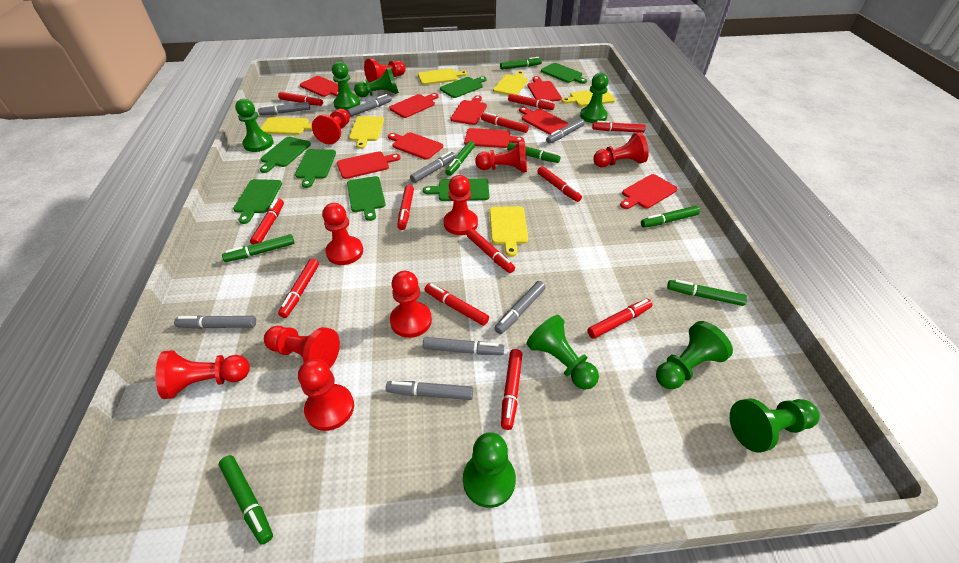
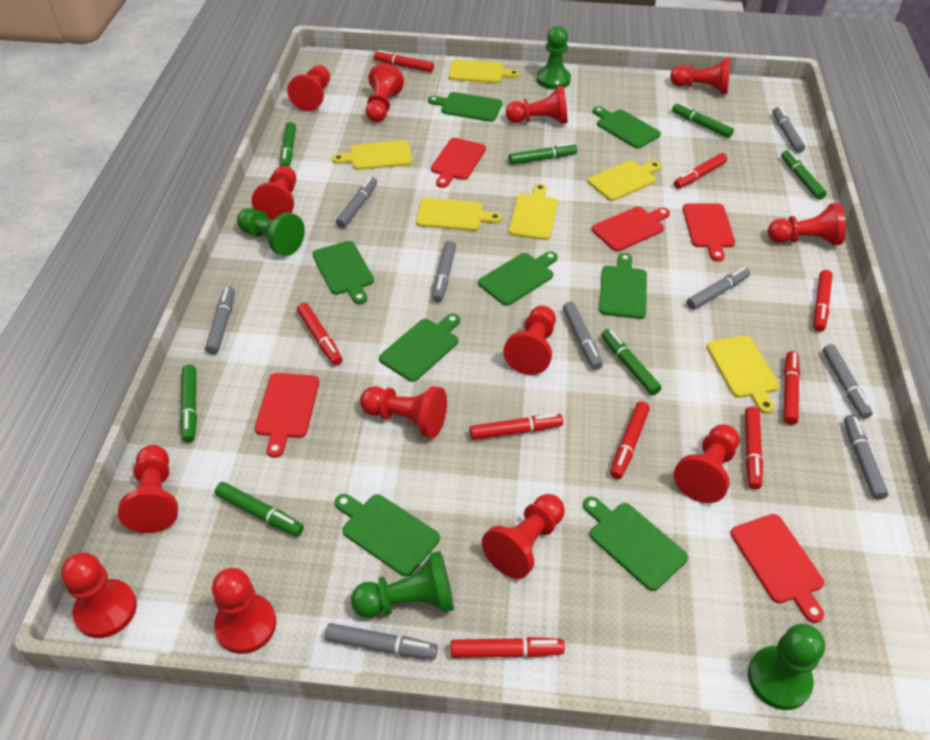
green cutting board: [233,179,282,224] [260,137,311,173] [295,149,336,188] [347,176,386,221] [423,178,489,201] [440,76,487,98] [541,63,587,84] = 7 -> [312,241,374,305] [335,494,440,576] [379,314,460,382] [428,92,502,122] [478,251,558,306] [583,497,688,591] [593,106,661,148] [599,253,647,319] = 8
green pawn: [235,99,274,152] [332,62,360,111] [354,67,399,97] [463,432,516,508] [526,315,599,390] [580,73,608,123] [656,321,733,389] [730,398,819,452] = 8 -> [237,208,305,256] [351,551,454,618] [537,26,571,90] [748,624,825,710] = 4
grey marker: [174,315,256,329] [258,102,310,115] [347,94,392,117] [386,381,473,400] [410,151,456,183] [423,337,504,355] [494,281,546,334] [546,118,585,144] = 8 -> [205,286,235,354] [325,623,438,660] [336,177,377,228] [432,241,456,302] [563,302,603,370] [686,267,750,310] [772,107,805,153] [822,344,873,419] [844,415,888,500] = 9
red cutting board: [300,76,339,97] [337,151,401,179] [388,132,443,160] [389,93,439,118] [450,95,487,125] [464,128,524,148] [519,107,569,135] [527,76,562,101] [620,174,677,209] = 9 -> [255,373,319,458] [431,138,486,188] [592,207,670,251] [683,204,735,262] [731,514,824,623] = 5
red marker: [250,199,284,245] [278,92,323,106] [278,259,319,318] [397,185,414,230] [425,283,489,326] [467,229,515,273] [481,112,529,133] [501,349,522,430] [508,94,555,110] [537,166,582,202] [587,299,653,339] [592,121,646,133] = 12 -> [297,303,343,365] [374,50,434,72] [451,637,565,658] [469,413,563,440] [610,402,650,479] [674,153,727,189] [745,406,763,489] [783,351,800,425] [814,270,833,332] = 9
red pawn: [156,350,250,399] [264,326,340,369] [298,359,354,431] [312,109,350,145] [322,203,363,265] [364,58,406,83] [390,271,432,338] [444,175,478,235] [475,140,527,173] [593,132,649,167] = 10 -> [61,552,137,638] [118,445,178,533] [212,568,276,654] [252,166,296,220] [287,65,330,111] [360,386,447,438] [366,64,404,122] [482,494,565,579] [503,306,556,375] [506,86,568,124] [670,58,731,94] [674,424,739,503] [768,203,846,246] = 13

